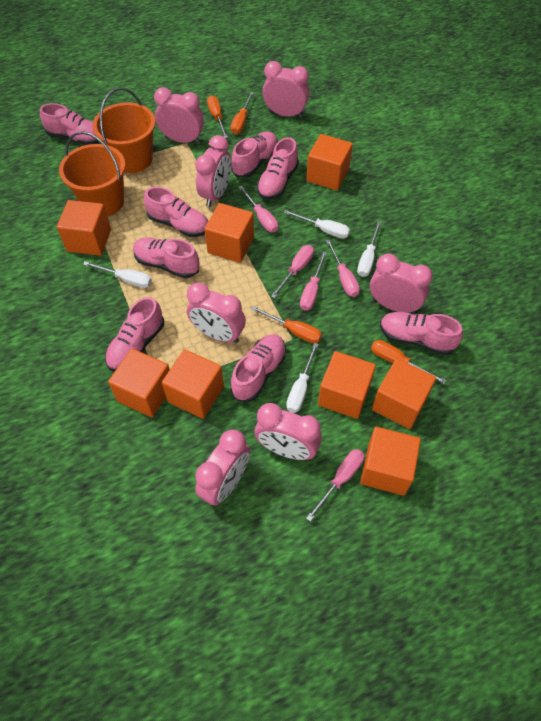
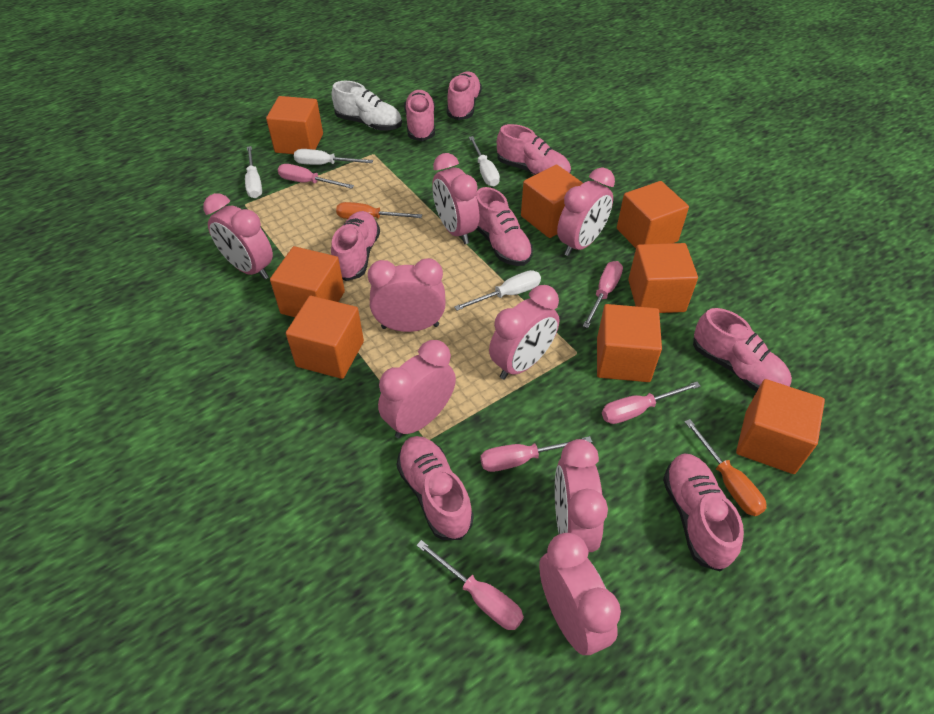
orange bucket: [59,131,126,216] [93,87,156,173] = 2 -> none = 0
orange screwdriver: [207,95,228,138] [231,92,254,134] [251,306,322,343] [371,340,446,384] = 4 -> [336,202,422,219] [685,419,766,516] = 2
pink clock: [154,87,204,144] [187,282,246,343] [195,135,231,207] [195,429,250,505] [255,403,322,460] [262,61,310,118] [370,253,433,314] = 7 -> [203,193,273,280] [367,258,446,332] [378,340,456,438] [432,153,480,244] [489,285,560,380] [539,533,621,655] [555,439,608,552] [557,167,615,256] = 8
white shoe: none = 0 -> [332,81,402,131] = 1

